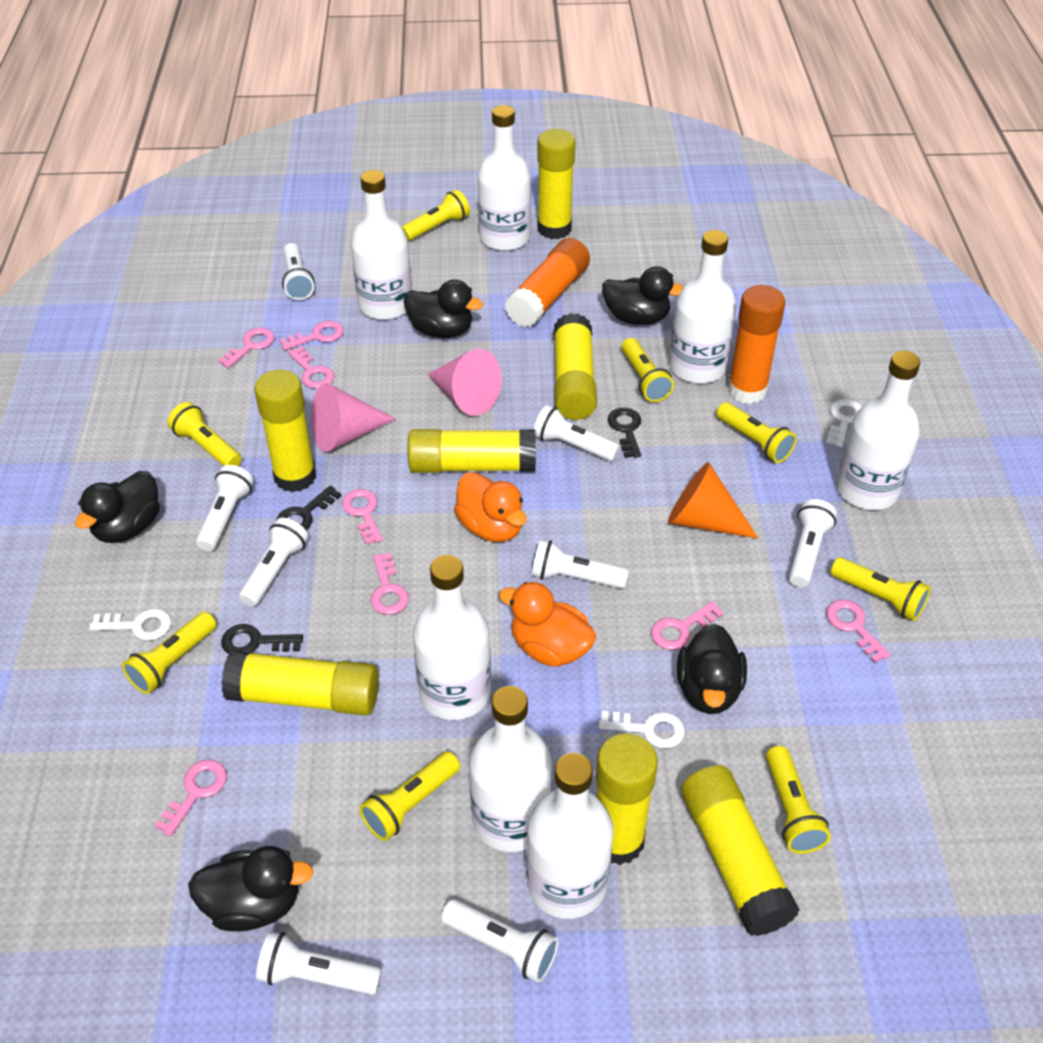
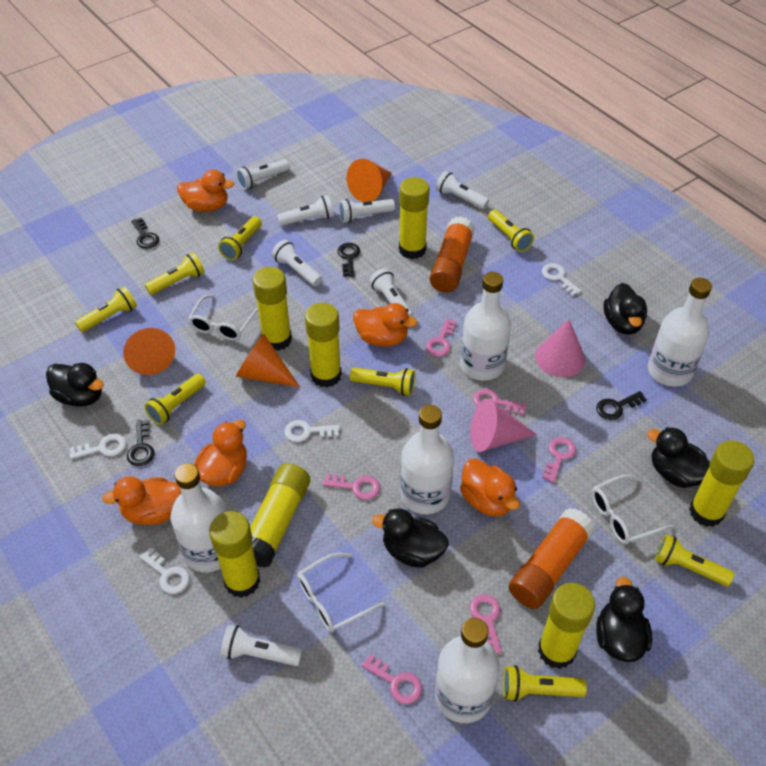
black key: [221,624,303,654] [276,486,341,530] [608,408,641,458] = 3 -> [127,420,154,466] [131,218,159,249] [337,243,360,277] [596,391,647,420] = 4
orange cone: [668,462,758,538] = 1 -> [123,328,175,375] [236,334,300,387] [347,159,392,202] = 3
orange duck: [454,472,527,542] [499,582,596,667] = 2 -> [102,476,181,525] [177,169,234,212] [194,420,247,486] [353,303,418,347] [460,458,520,516] = 5
pink key: [154,759,227,837] [218,328,274,368] [280,321,344,350] [288,346,335,389] [342,489,383,545] [370,553,409,615] [651,601,724,650] [826,600,891,663] = 8 -> [323,474,380,500] [362,654,422,704] [426,318,457,356] [470,594,502,654] [473,389,527,415] [542,437,576,483] = 6
white bottle: [351,170,412,320] [413,555,491,720] [469,686,552,852] [477,105,531,251] [526,753,613,919] [670,230,736,384] [836,351,921,510] = 7 -> [171,463,227,572] [400,405,454,515] [435,618,500,723] [460,272,511,381] [648,278,712,387] = 5
white flashlight: [196,465,254,551] [239,518,308,607] [256,931,382,995] [282,243,315,300] [441,899,559,983] [532,540,629,589] [534,405,620,461] [789,499,837,587] = 8 -> [220,625,302,666] [236,159,289,190] [272,240,322,286] [277,195,334,226] [339,199,395,223] [369,268,414,317] [436,171,489,209] = 7
white glasses: none = 0 -> [188,295,258,341] [297,553,385,632] [592,474,674,544] = 3
white key: [89,609,171,640] [598,711,685,748] [826,399,862,447] = 3 -> [69,434,126,459] [140,548,190,594] [284,420,340,442] [542,263,581,296] = 4

